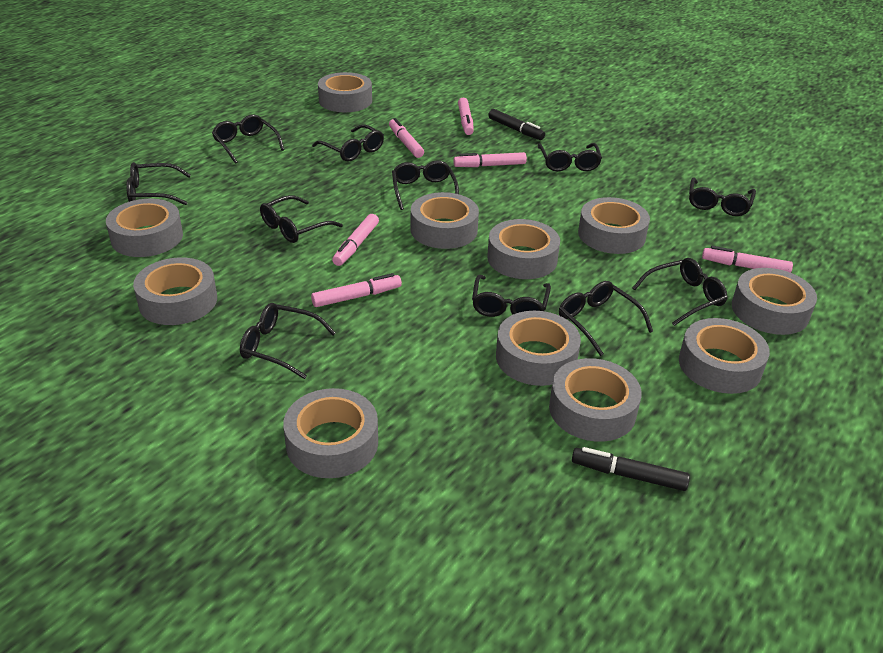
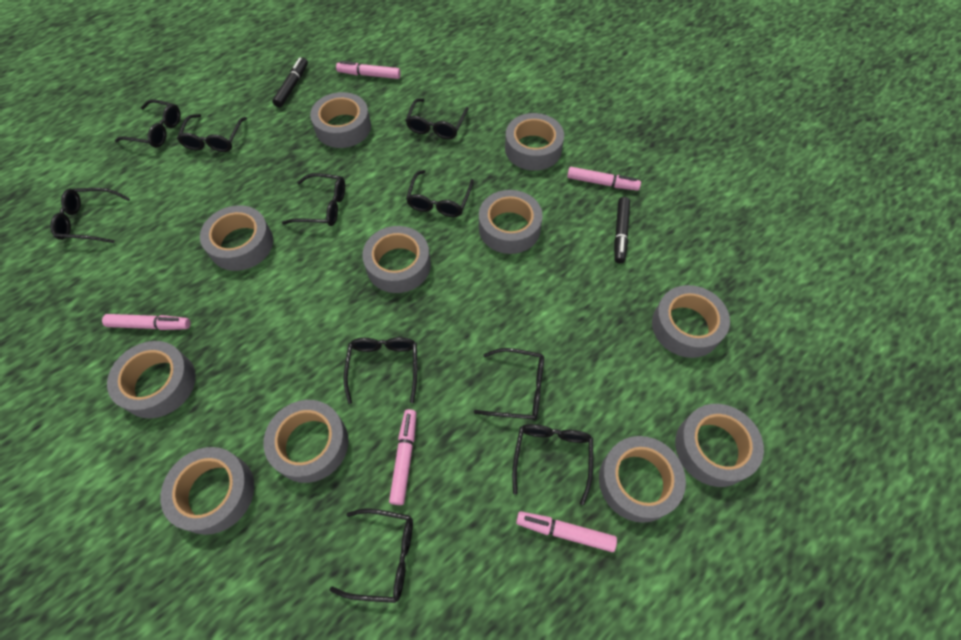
black glasses: [126,162,191,205] [212,114,284,164] [240,303,336,379] [260,195,343,243] [312,124,384,162] [392,160,459,210] [472,275,551,317] [538,143,602,171] [559,281,653,356] [633,258,728,326] [689,177,756,216] = 11 -> [50,188,130,243] [115,99,181,148] [177,114,247,152] [282,173,345,226] [330,508,413,603] [343,337,417,404] [406,98,469,139] [406,170,474,217] [474,348,544,420] [512,424,593,505] = 10
pink marker: [311,273,402,307] [332,214,379,266] [389,118,424,158] [453,152,527,167] [458,98,474,135] [702,246,793,273] = 6 -> [102,314,190,330] [336,61,401,79] [389,409,416,505] [516,511,617,552] [567,167,641,191] = 5

